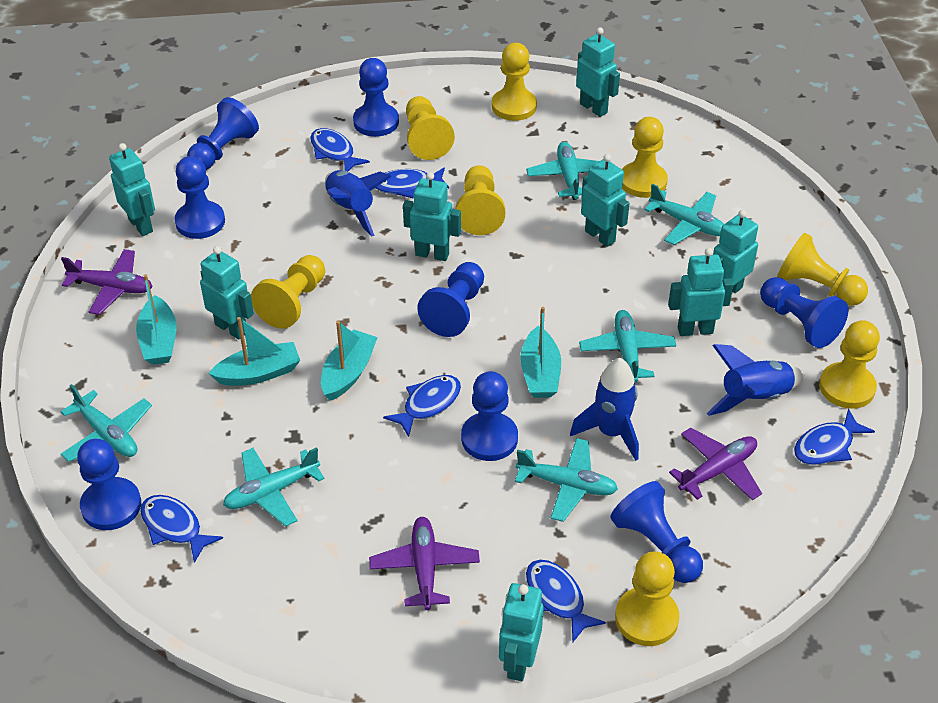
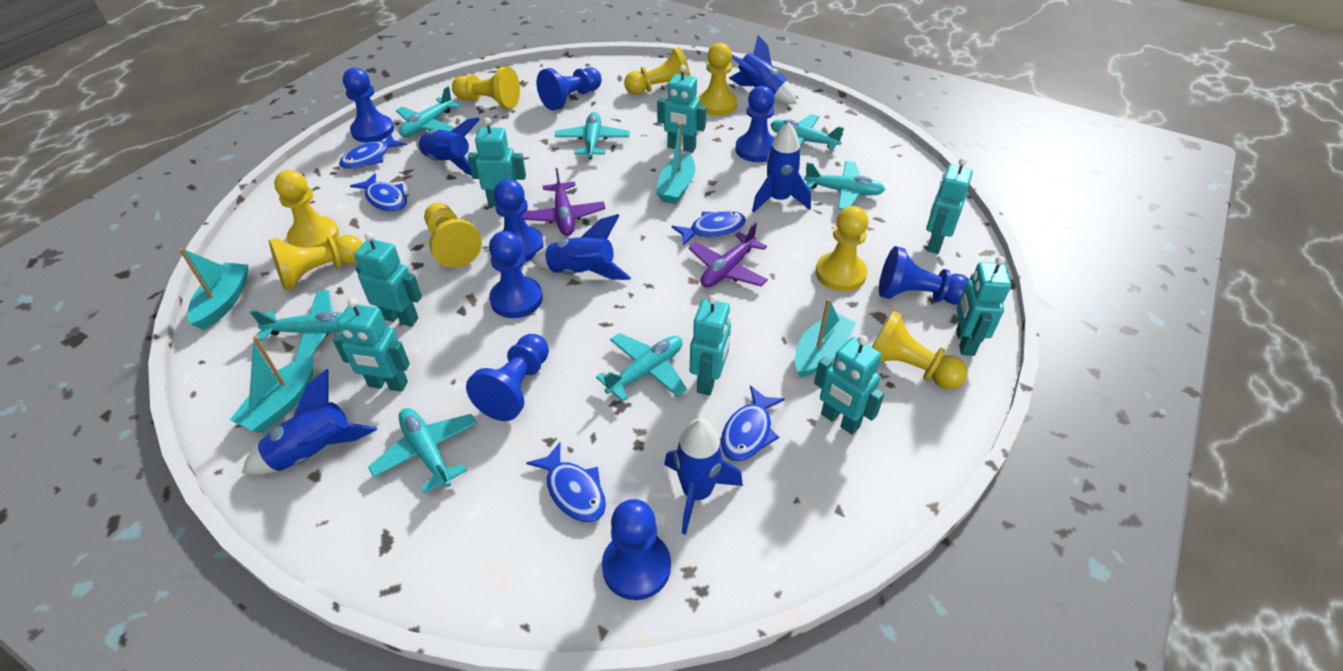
blue fish: [140,495,223,563] [310,128,370,172] [376,167,449,198] [383,375,461,437] [526,560,606,642] [794,409,875,465] = 6 -> [339,133,407,169] [350,173,407,212] [526,442,606,523] [672,211,746,246] [721,385,785,462] = 5
blue rocket: [325,170,391,236] [570,358,639,461] [707,344,804,416] = 3 -> [242,369,377,475] [416,118,480,175] [531,214,631,280] [664,418,743,535] [729,35,797,104] [752,122,811,213] = 6
purple plane: [61,249,153,315] [369,517,480,610] [669,428,762,500] = 3 -> [522,168,606,236] [689,222,768,288] = 2
turquoise plane: [61,384,152,462] [223,447,325,527] [515,438,618,522] [526,142,599,200] [579,310,676,383] [644,184,724,245] = 6 -> [250,290,343,361] [368,408,477,494] [396,86,460,137] [555,112,630,159] [596,333,687,401] [770,114,844,150] [804,161,885,210] = 7

